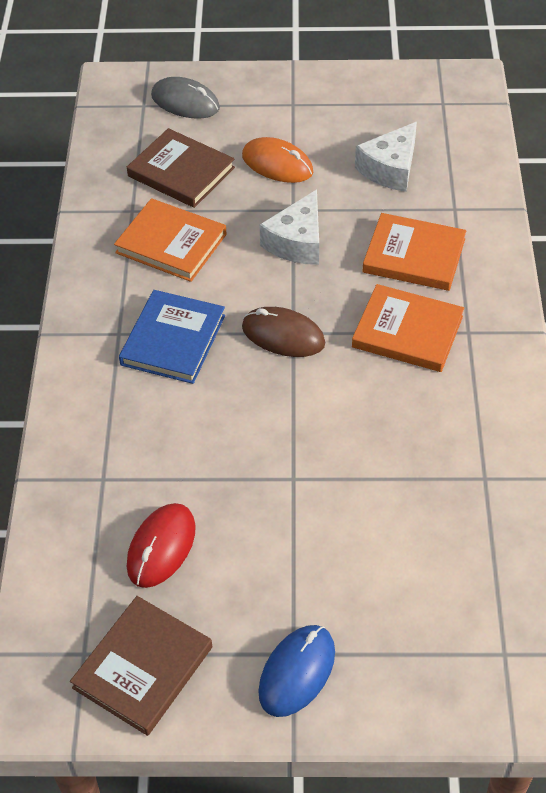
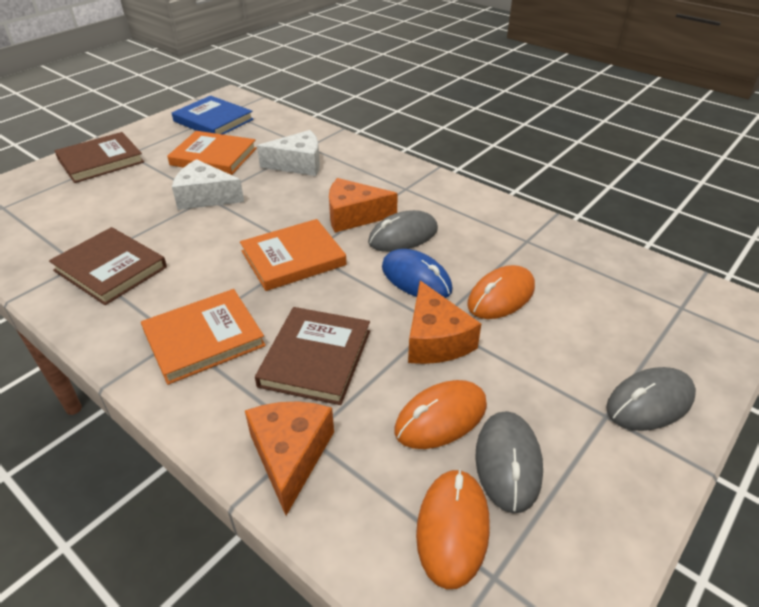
brown book: [70,596,212,736] [127,128,235,208] = 2 -> [49,227,167,305] [55,132,144,183] [255,307,370,405] = 3
brown mouse: [242,307,325,357] = 1 -> none = 0
grey mouse: [151,77,220,119] = 1 -> [368,210,438,252] [475,411,543,514] [606,367,696,431] = 3
orange cheese: none = 0 -> [245,402,334,516] [329,178,398,232] [408,281,481,364] = 3
orange mouse: [242,137,313,183] = 1 -> [394,380,487,449] [416,469,490,589] [467,265,535,319] = 3
red mouse: [127,503,196,588] = 1 -> none = 0

